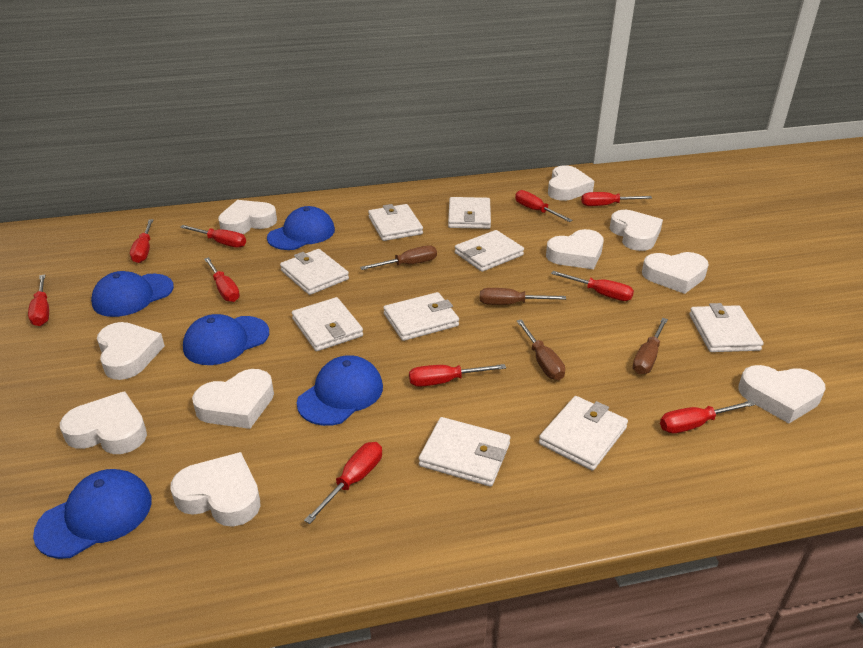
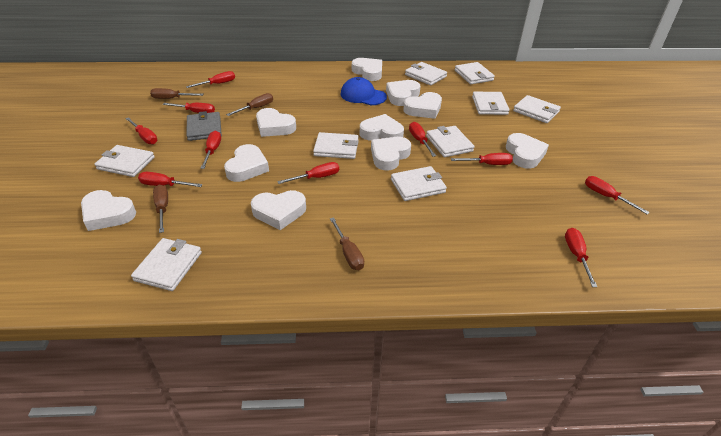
blue cap: [33,469,152,559] [91,271,174,317] [183,314,269,365] [267,206,335,250] [297,355,383,426] = 5 -> [341,77,387,105] = 1
grey wallet: none = 0 -> [186,111,222,141] = 1

